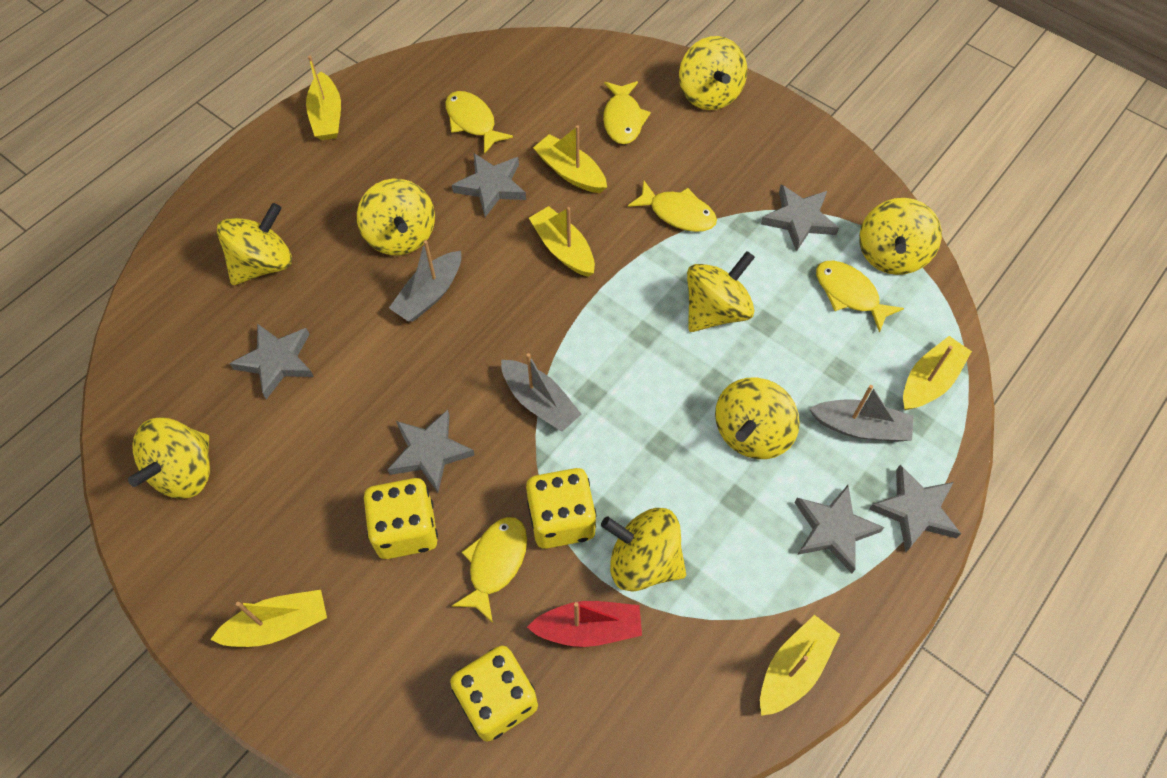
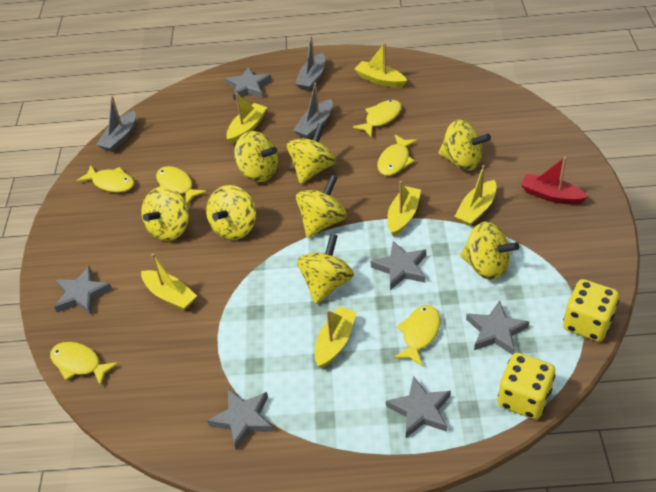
yellow dice: [364,478,438,559] [450,646,538,742] [526,468,597,549] = 3 -> [498,353,555,419] [563,279,619,342] = 2
yellow fish: [445,91,513,154] [452,517,527,623] [603,81,651,144] [628,181,717,232] [816,261,904,333] = 5 -> [50,342,119,386] [76,165,134,192] [156,166,207,204] [353,100,402,137] [377,135,418,176] [393,305,440,367] = 6

